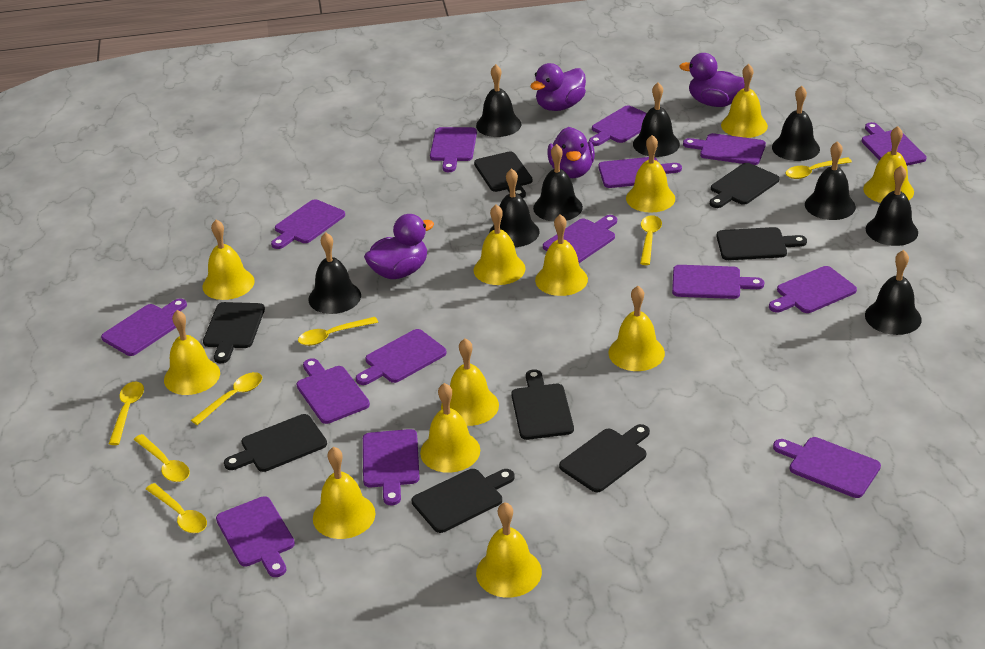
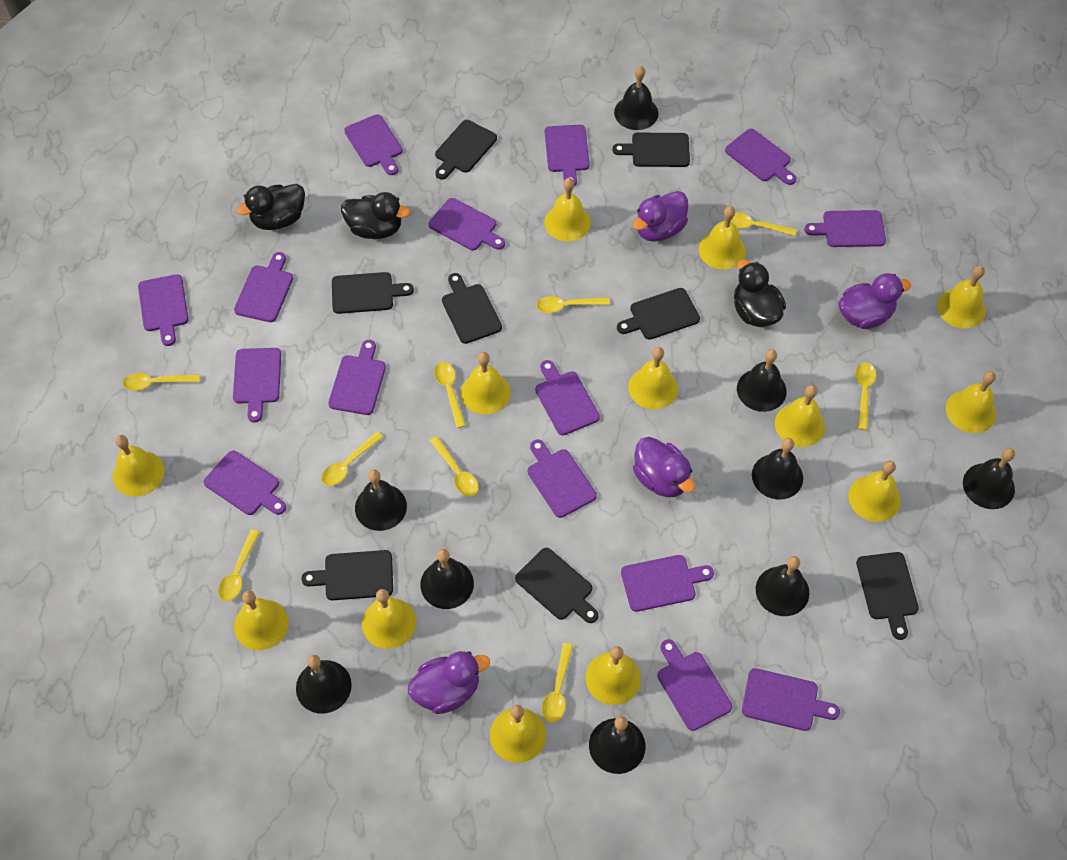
black duck: none = 0 -> [237,184,305,230] [341,192,410,239] [734,259,786,327] = 3
yellow bell: [164,310,220,395] [202,220,255,300] [313,447,376,539] [420,383,480,473] [441,339,499,426] [474,205,525,285] [476,502,542,598] [535,214,588,296] [608,286,665,371] [626,135,675,213] [721,64,768,138] [863,126,914,203] = 12 -> [113,435,165,497] [234,591,289,650] [362,589,416,649] [461,352,511,415] [490,705,546,763] [544,178,591,241] [586,646,641,705] [628,347,678,409] [699,206,746,270] [775,385,825,447] [848,461,901,522] [937,265,986,329] [946,371,996,433] = 13
yellow spoon: [109,381,144,445] [134,434,190,482] [146,483,207,533] [191,372,262,425] [298,317,378,346] [640,215,662,265] [786,157,852,179] = 7 -> [123,373,200,391] [218,529,260,601] [321,431,383,486] [430,436,479,496] [434,362,466,428] [536,296,610,313] [542,643,573,722] [731,212,797,236] [855,362,876,430] = 9

